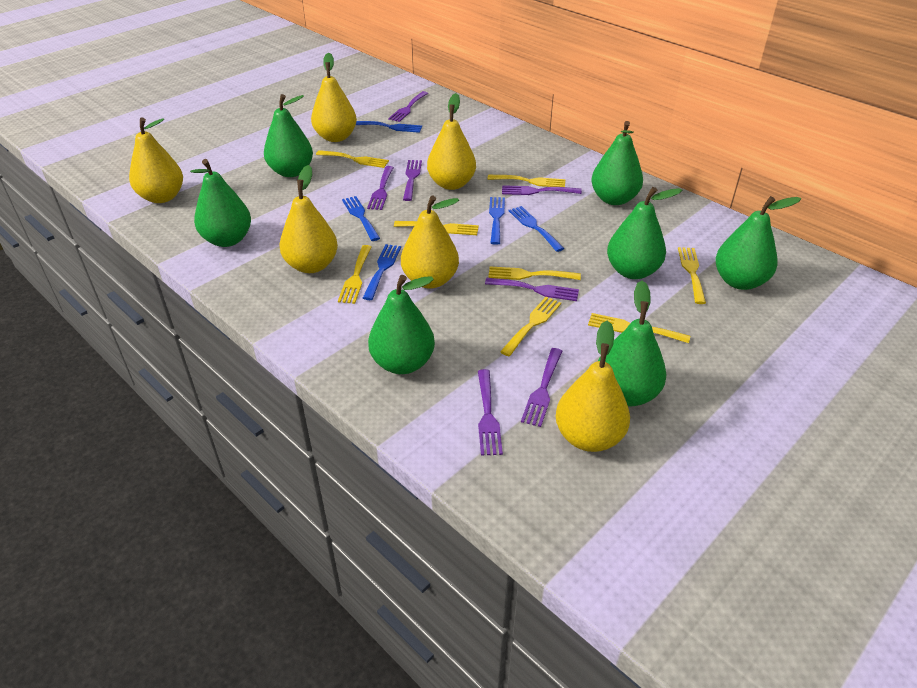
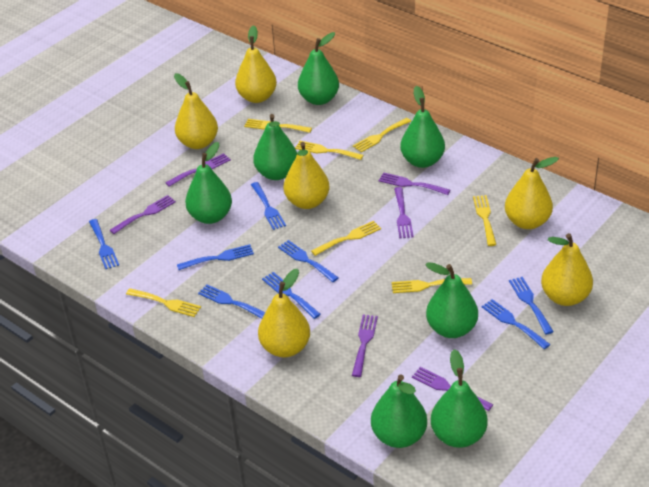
blue fork: [342,196,380,241] [356,121,422,133] [363,244,401,300] [489,197,505,245] [509,206,564,252] = 5 -> [89,219,119,269] [177,244,254,270] [198,285,265,319] [251,182,286,230] [262,272,321,319] [278,240,339,282] [482,299,551,349] [509,277,554,334] = 8
purple fork: [367,166,394,210] [388,91,428,122] [403,160,422,201] [478,369,503,456] [485,278,579,301] [502,185,582,195] [521,348,562,427] = 7 -> [110,195,176,234] [165,153,231,187] [352,315,378,377] [379,172,450,195] [394,187,414,238] [412,367,493,411] = 6
yellow fork: [316,150,389,168] [338,245,372,304] [394,221,479,235] [487,175,565,187] [488,266,581,280] [500,297,561,356] [588,313,690,343] [678,247,706,304] = 8 -> [126,288,201,317] [244,119,312,133] [295,141,364,160] [311,221,381,256] [353,118,411,152] [392,278,472,293] [473,195,496,246] = 7

